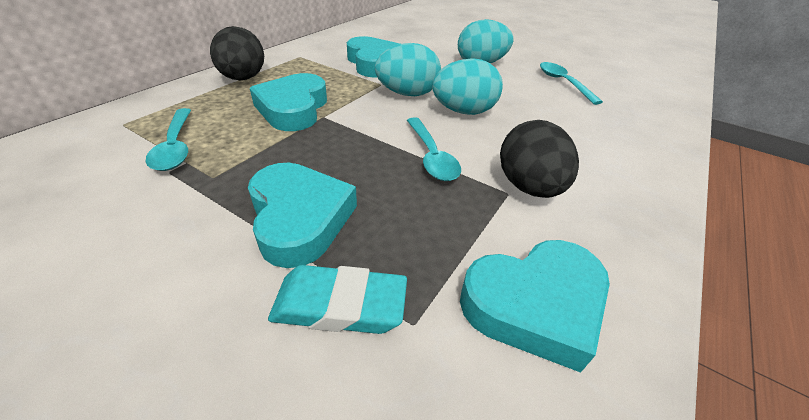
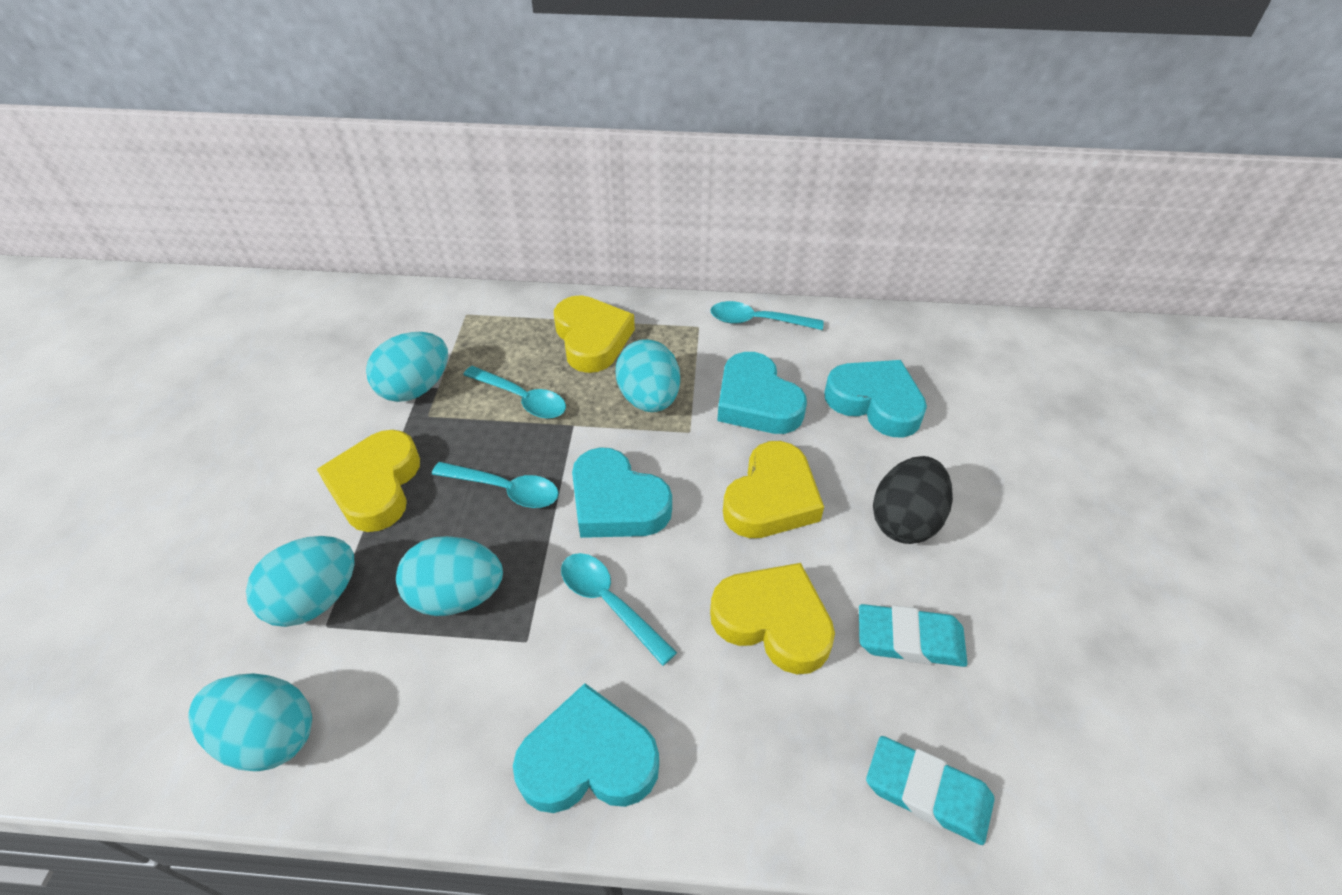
black egg: [210,26,264,81] [500,120,579,198] = 2 -> [873,456,953,544] = 1
turquoise egg: [375,43,441,96] [432,58,503,115] [458,19,514,63] = 3 -> [188,673,312,771] [246,536,355,627] [366,332,448,402] [396,536,503,616] [616,339,680,412] = 5
turquoise eraser: [268,265,407,334] = 1 -> [859,604,967,667] [866,736,995,845] = 2
turquoise spoon: [145,108,191,171] [407,117,461,181] [540,62,603,105] = 3 -> [432,462,559,508] [463,366,566,419] [561,553,677,666] [711,301,824,330] = 4
yellow heart: none = 0 -> [317,430,420,532] [554,295,635,373] [710,563,835,674] [723,441,824,538] = 4

